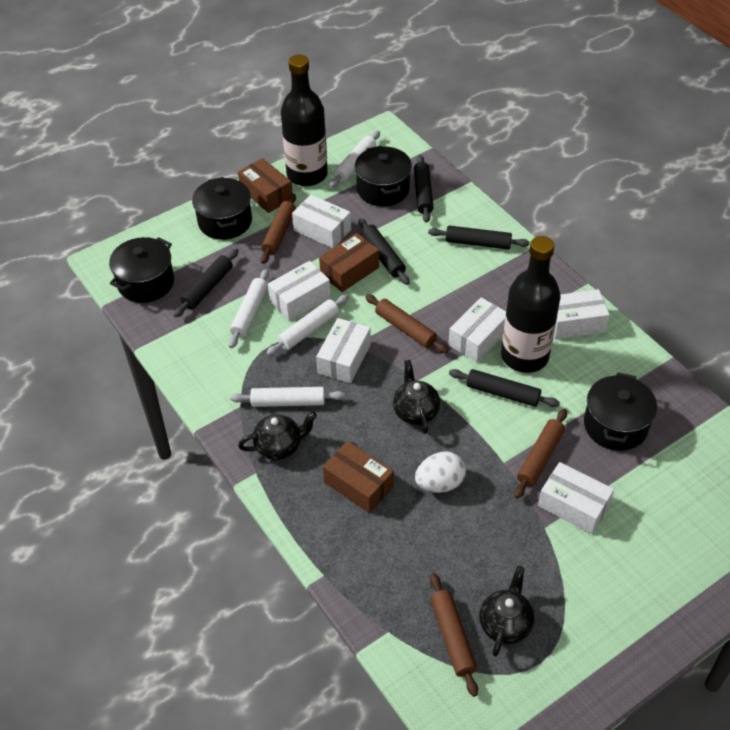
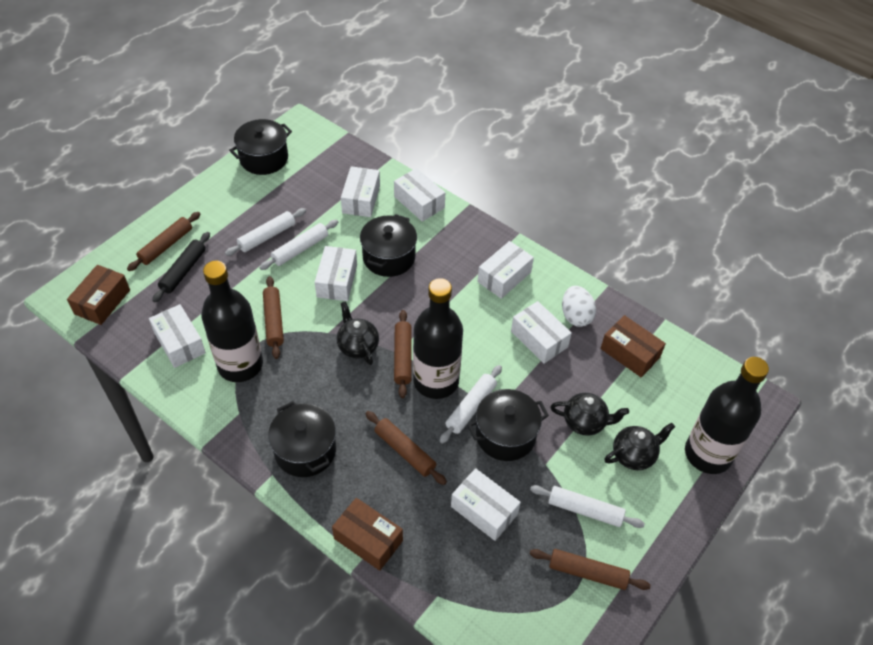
black bottle: [281,55,328,186] [501,236,560,373] = 2 -> [201,261,263,382] [413,278,463,399] [685,357,769,474] = 3
black rolling pin: [174,249,239,317] [358,218,410,285] [414,155,434,223] [428,226,530,250] [449,369,560,407] = 5 -> [152,232,210,302] = 1
brown rolling pin: [261,194,296,264] [365,294,448,353] [430,573,478,697] [514,409,567,499] = 4 -> [127,212,200,271] [263,276,284,359] [365,411,447,485] [394,310,412,398] [530,549,651,590] = 5
white box: [268,261,331,321] [292,194,351,248] [316,318,371,383] [448,297,506,362] [538,462,614,534] [554,289,610,339] = 6 -> [149,304,206,368] [315,246,357,301] [341,166,380,217] [394,168,445,222] [451,468,521,541] [477,241,534,299] [511,301,572,364] = 7

